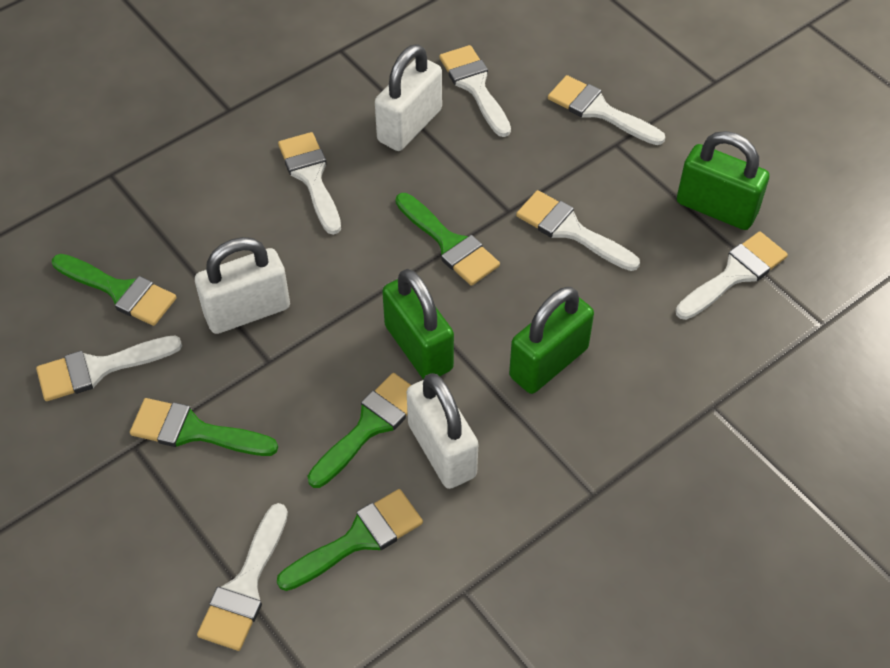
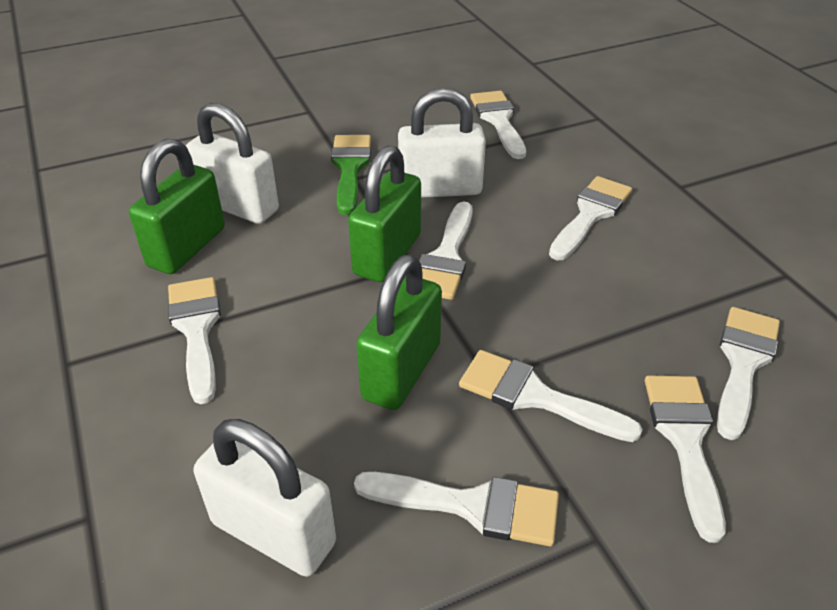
green brush: [52,254,176,326] [130,398,278,456] [277,489,423,591] [308,373,411,488] [396,193,500,286] = 5 -> [331,135,371,215] = 1
white brush: [36,336,182,401] [197,503,288,651] [278,132,341,235] [439,45,511,137] [516,190,640,271] [548,75,665,145] [676,231,788,320] = 7 -> [168,277,221,404] [354,472,559,546] [419,201,473,300] [459,350,643,442] [470,91,526,159] [549,176,632,261] [645,375,726,543] [717,307,780,440] = 8

